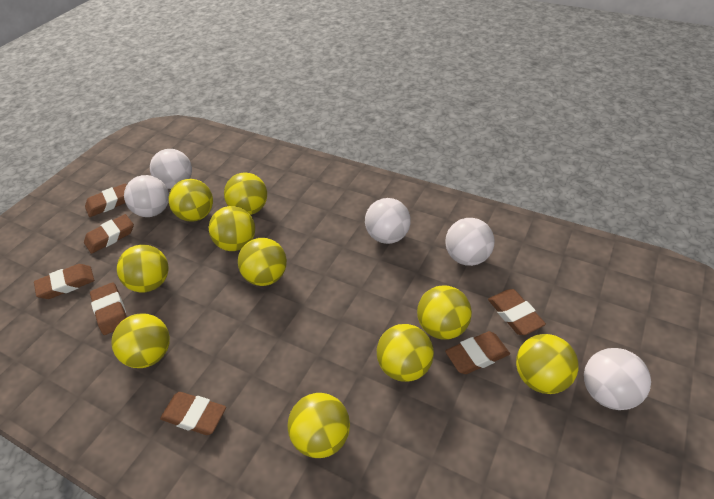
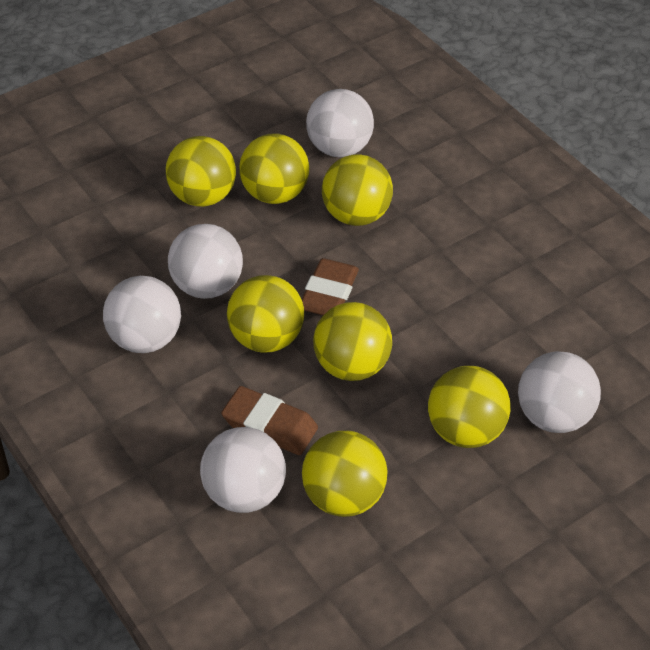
brown eraser: [34,264,94,299] [84,214,134,254] [85,183,127,217] [90,282,127,335] [160,392,226,435] [445,331,510,374] [488,289,546,335] = 7 -> [221,386,318,455] [302,258,359,315] = 2
yellow ball: [111,314,170,368] [117,245,168,292] [168,179,213,222] [209,206,255,251] [224,173,267,215] [238,238,287,286] [288,393,350,458] [377,324,434,382] [417,285,472,340] [516,334,579,394] = 10 -> [166,136,236,207] [227,275,304,352] [239,134,309,204] [302,431,388,517] [313,302,392,381] [322,154,393,226] [428,366,511,448] = 7

